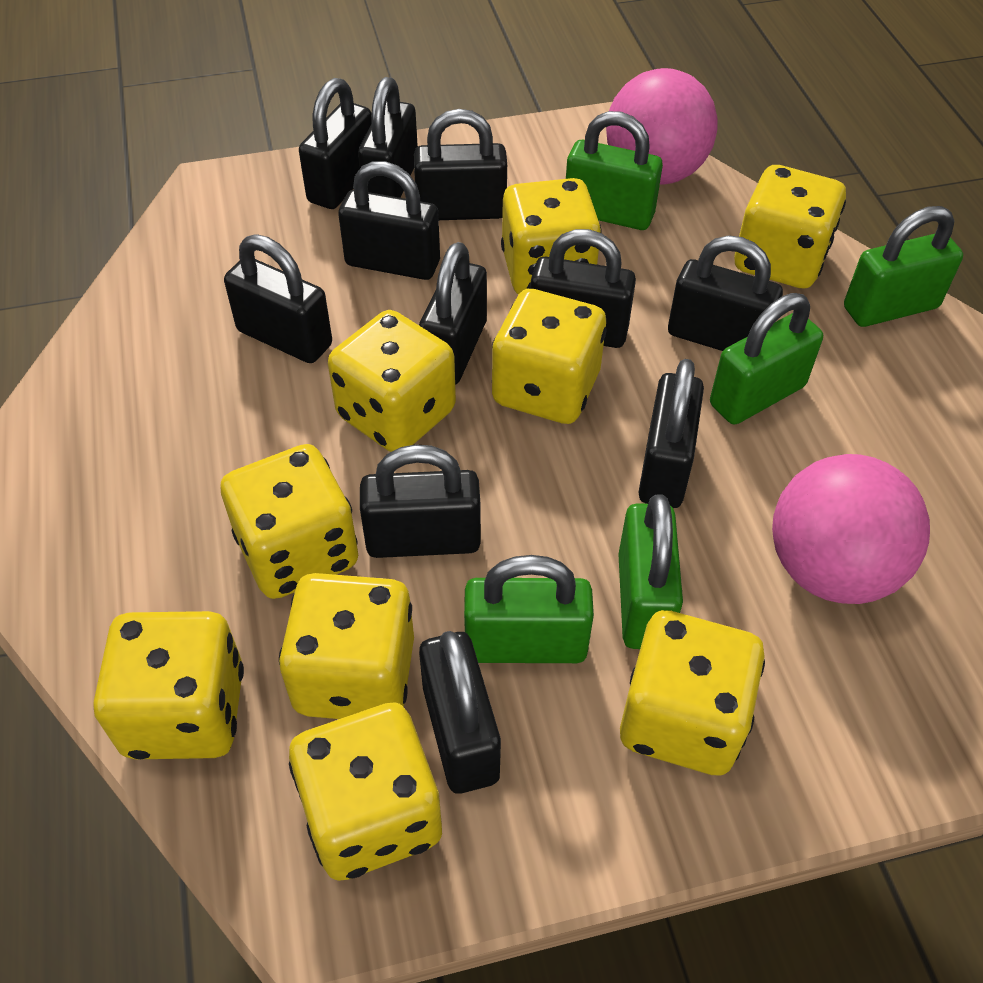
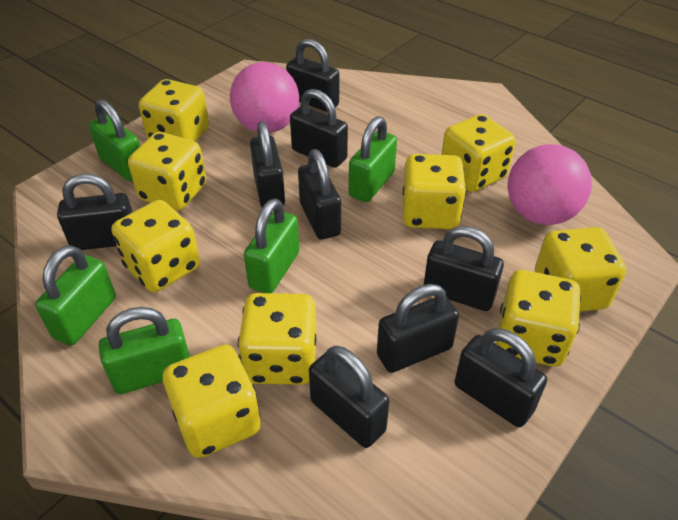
black padlock: [224,234,332,363] [299,78,371,209] [338,161,440,280] [358,77,418,198] [360,444,481,558] [414,109,507,220] [419,242,487,385] [419,631,501,794] [530,229,636,348] [638,359,704,508] [668,236,783,351] = 11 -> [57,174,132,250] [250,121,285,208] [286,39,339,112] [290,89,348,168] [298,149,341,240] [309,346,390,448] [377,284,459,373] [424,226,504,311] [455,328,547,427] = 9

